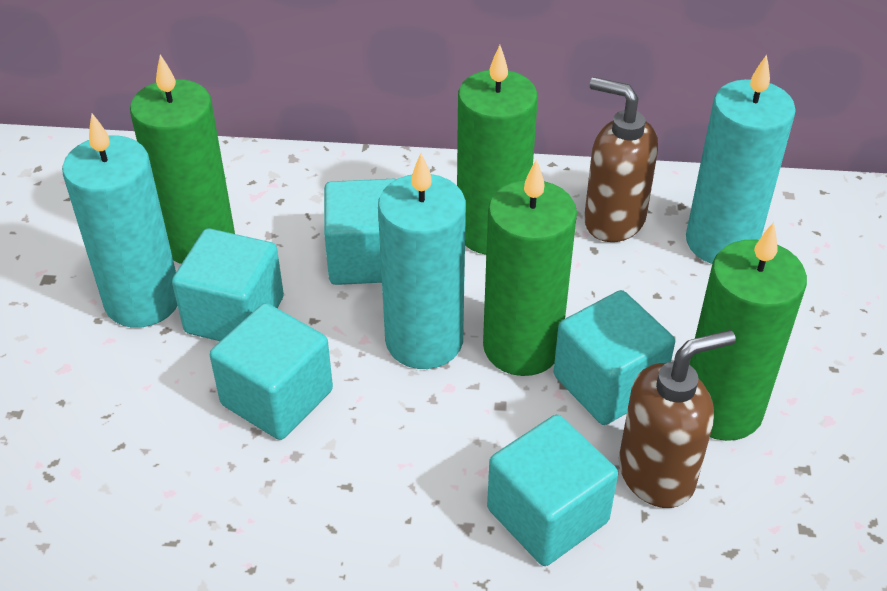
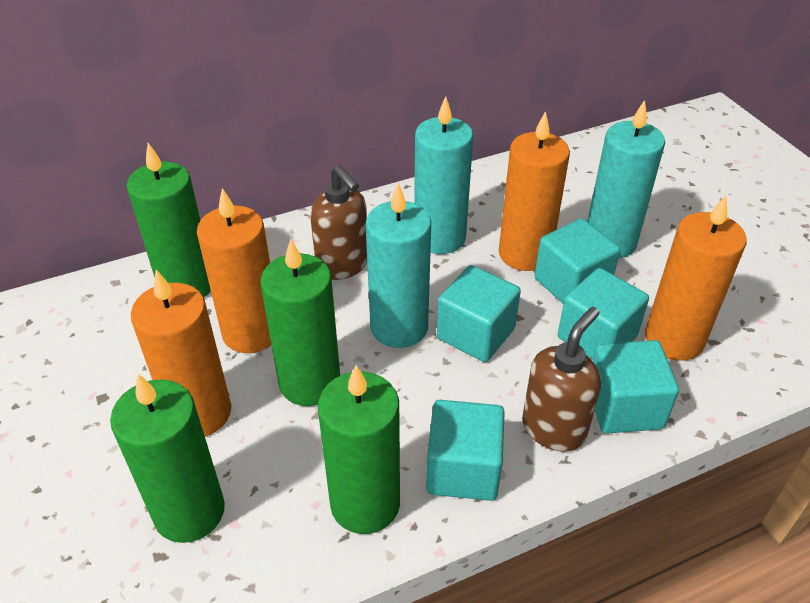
orange candle: none = 0 -> [131,270,231,436] [197,188,271,353] [499,111,570,271] [645,195,746,361] = 4

